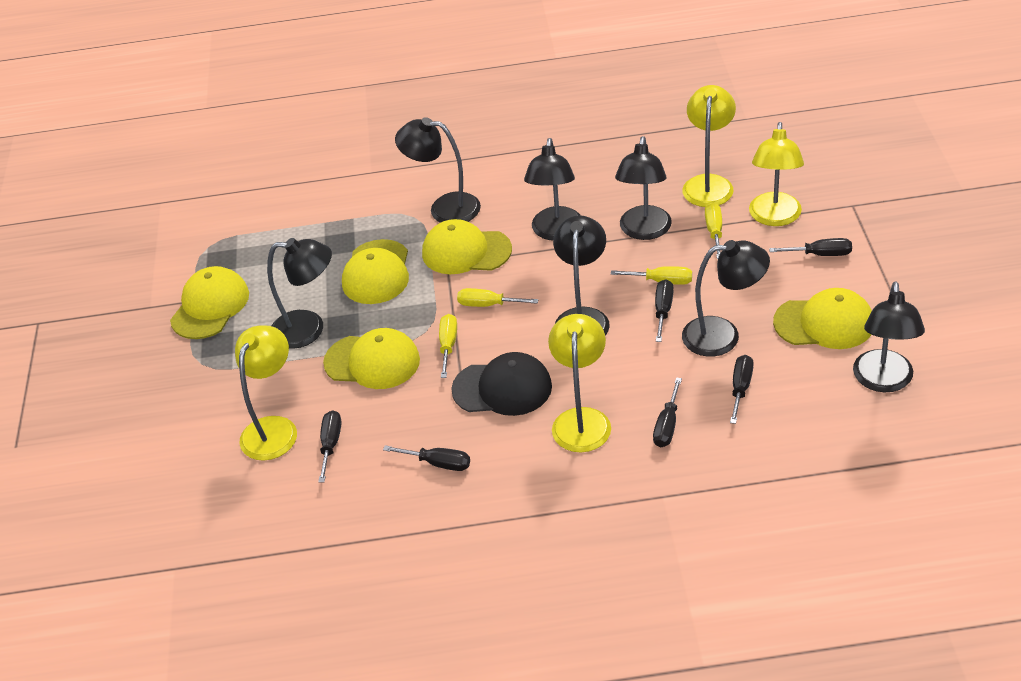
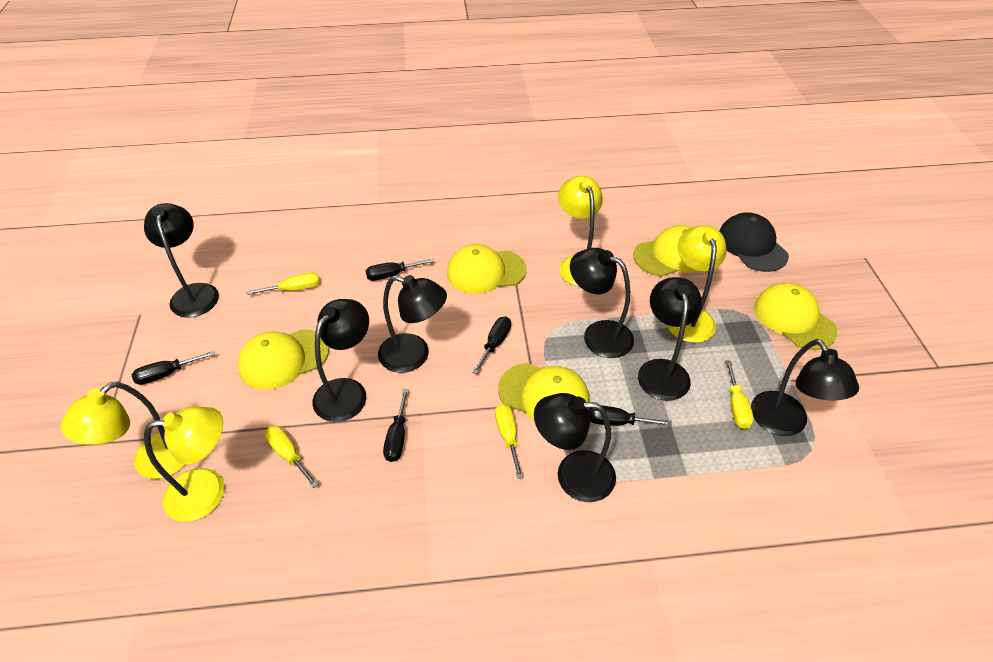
black screwdriver: [318,410,341,483] [383,445,470,471] [653,377,682,447] [655,279,673,342] [730,355,754,424] [769,238,852,256] = 6 -> [132,351,215,385] [365,258,435,281] [383,389,409,462] [472,316,511,374] [588,406,672,426] = 5

